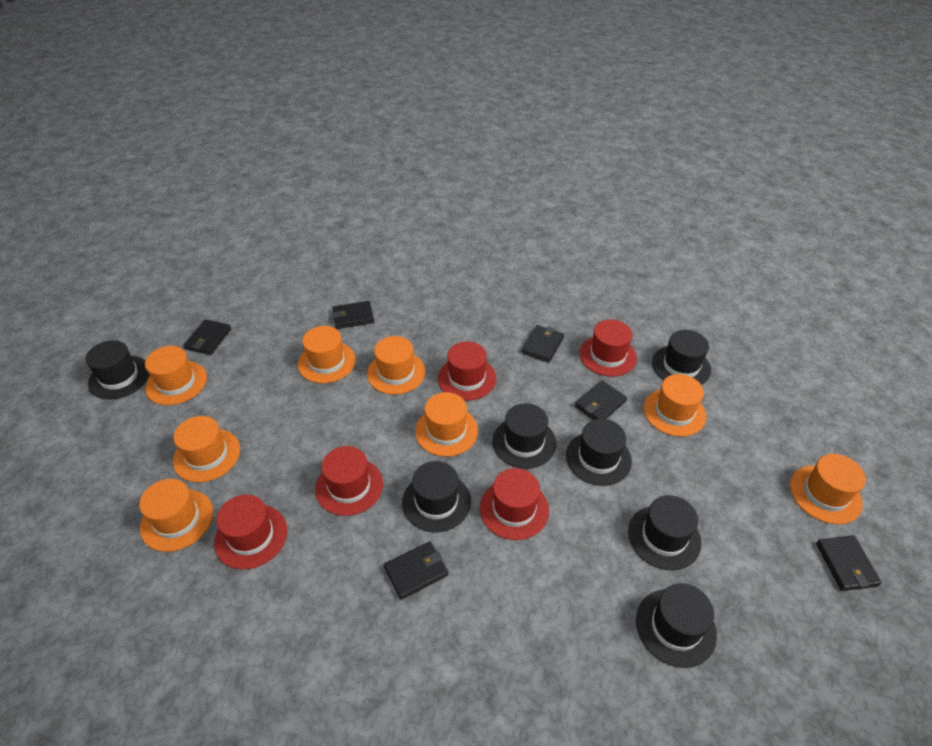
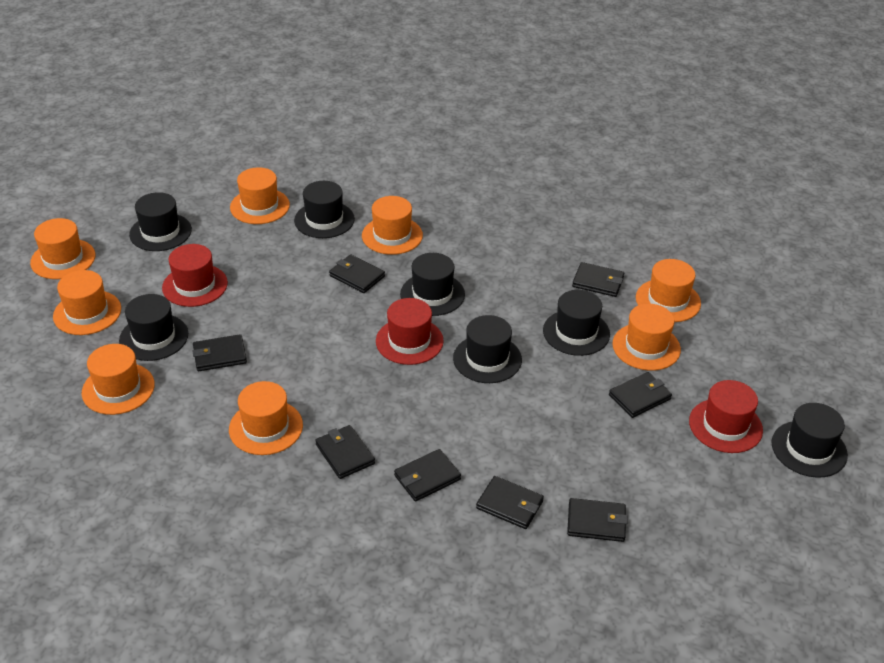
black wallet: [184,319,231,355] [332,301,374,329] [384,541,448,600] [522,325,564,363] [575,381,627,420] [816,535,882,591] = 6 -> [192,334,247,371] [315,425,375,479] [329,255,385,293] [394,449,461,502] [476,476,544,529] [567,498,628,542] [572,262,624,297] [609,372,672,418] = 8
red hat: [214,495,287,569] [315,446,383,516] [438,341,496,401] [480,468,549,540] [579,320,637,377] = 5 -> [162,244,228,307] [376,298,444,365] [689,380,763,453] = 3

